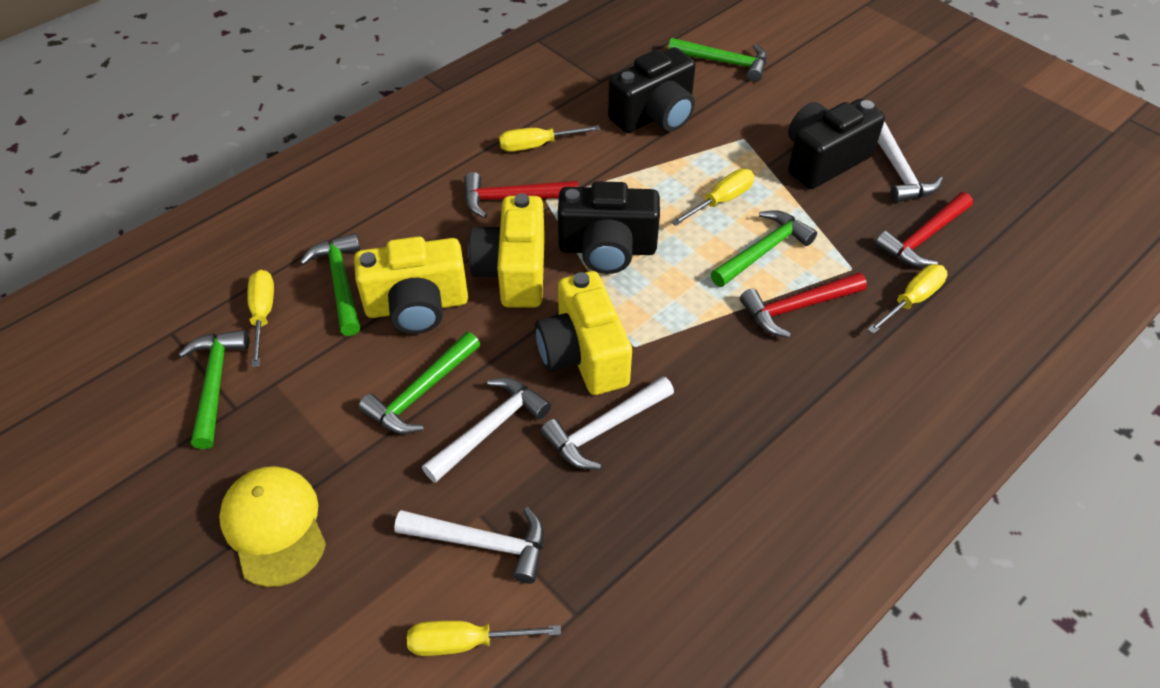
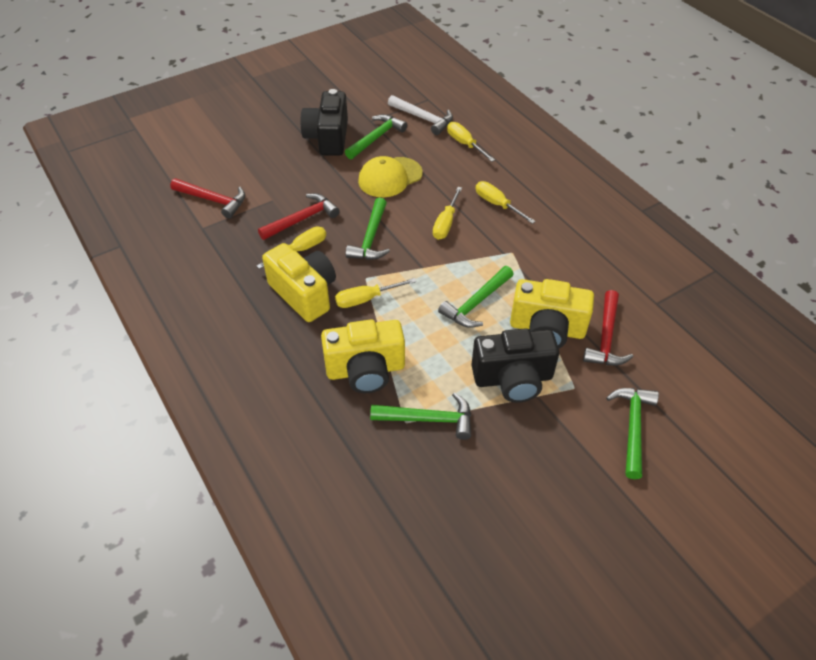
black camera: [558,181,660,274] [608,47,696,133] [788,99,885,189] = 3 -> [300,89,348,156] [471,328,559,403] = 2
white hammer: [394,507,544,584] [422,377,551,483] [540,376,674,469] [878,121,943,203] = 4 -> [388,95,453,135] = 1

